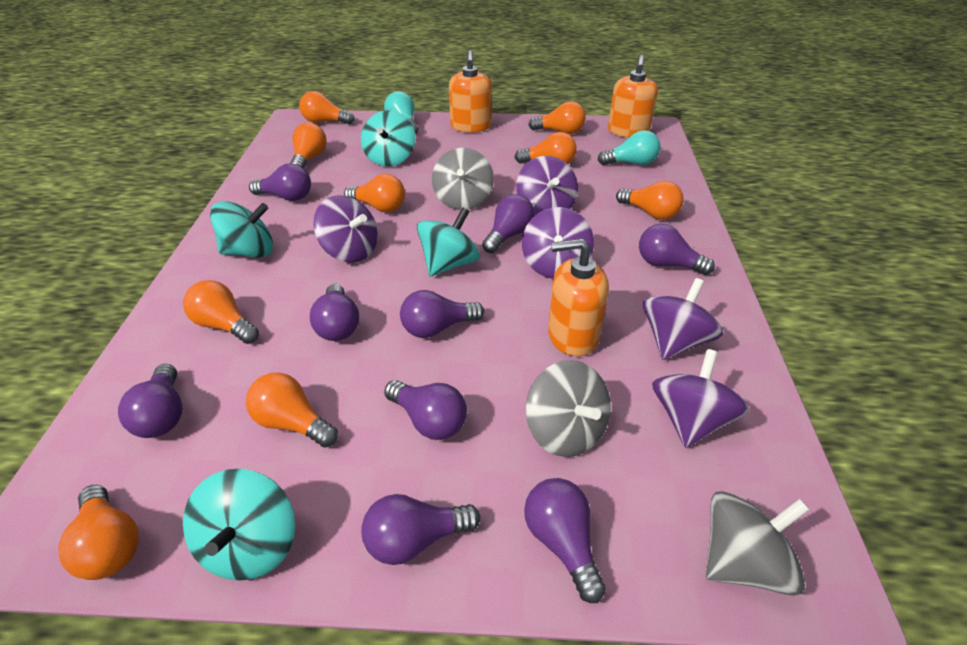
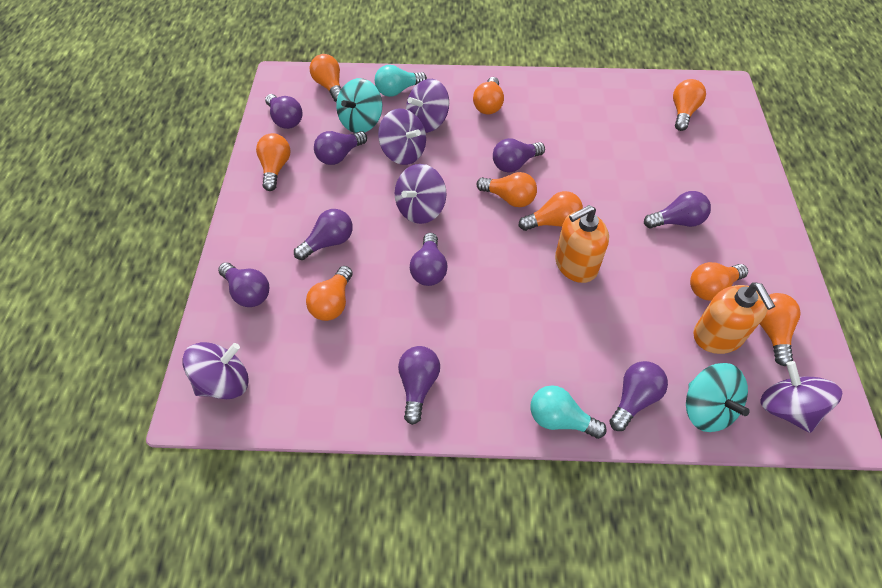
grey spinning top: [432,147,494,210] [526,360,611,457] [706,491,810,596] = 3 -> none = 0
orange soap dispenser: [449,50,492,133] [548,238,609,356] [608,55,658,138] = 3 -> [555,205,609,283] [693,282,775,354] = 2
turquoise spinning top: [183,469,295,581] [210,201,273,258] [361,110,415,167] [417,208,480,276] = 4 -> [336,78,382,133] [686,363,750,432] = 2

